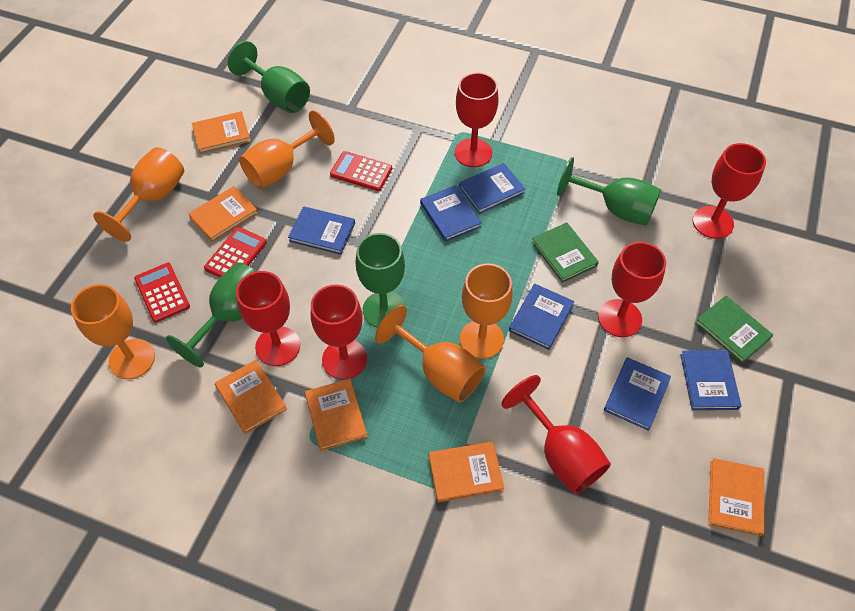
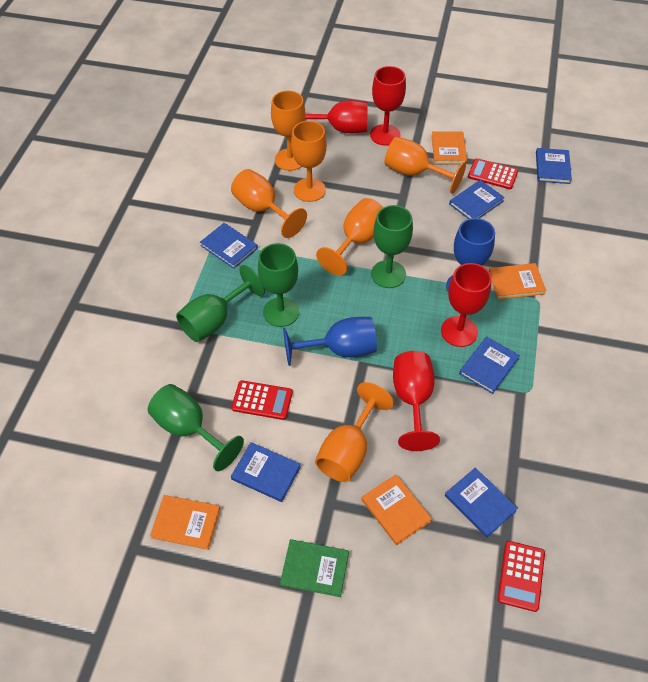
blue goblet: none = 0 -> [283,317,377,366] [446,218,495,291] = 2
green book: [532,222,599,283] [695,296,773,363] = 2 -> [280,539,349,597] = 1
orange book: [188,186,258,242] [192,111,251,154] [215,360,287,434] [305,379,367,451] [429,441,504,502] [708,458,764,536] = 6 -> [150,495,220,550] [361,474,432,545] [431,131,467,164] [489,263,546,300] = 4
orange goblet: [71,284,155,379] [93,147,184,242] [239,110,335,189] [375,305,486,403] [460,263,513,359] = 5 -> [231,169,307,238] [271,91,305,171] [291,121,327,202] [315,382,394,482] [316,198,383,276] [385,137,466,194] = 6
red goblet: [236,271,300,366] [311,284,367,380] [455,73,499,167] [501,375,611,494] [598,242,666,337] [693,143,766,239] = 6 -> [305,100,368,133] [370,66,406,146] [393,351,440,451] [441,263,492,347] = 4

